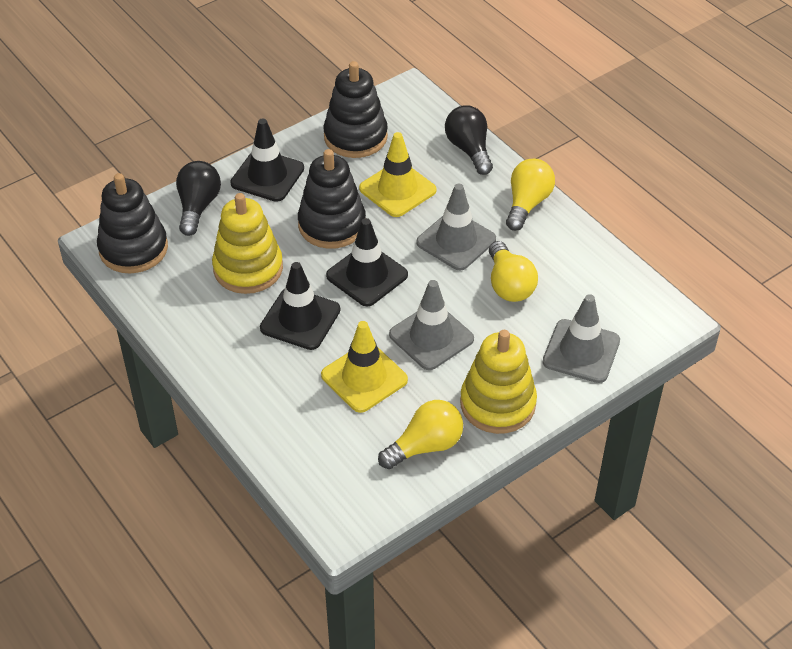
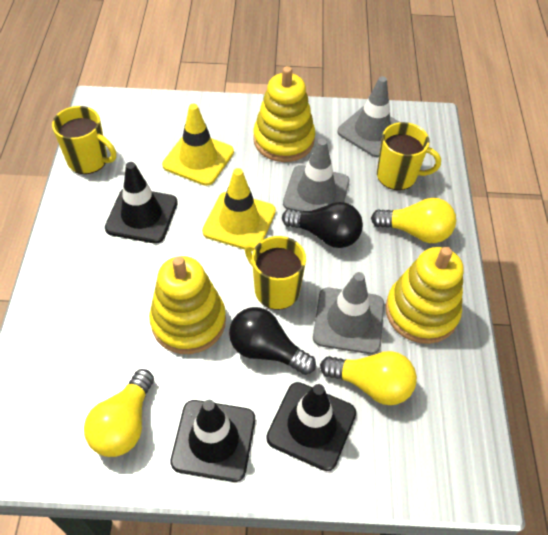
black stacking toy: [97,173,168,274] [298,149,366,249] [323,61,388,158] = 3 -> none = 0
yellow mug: none = 0 -> [52,106,116,174] [245,236,306,310] [377,122,441,190] = 3
yellow stacking toy: [212,193,283,294] [460,330,537,434] = 2 -> [149,256,226,354] [253,66,315,162] [385,247,464,344] = 3

